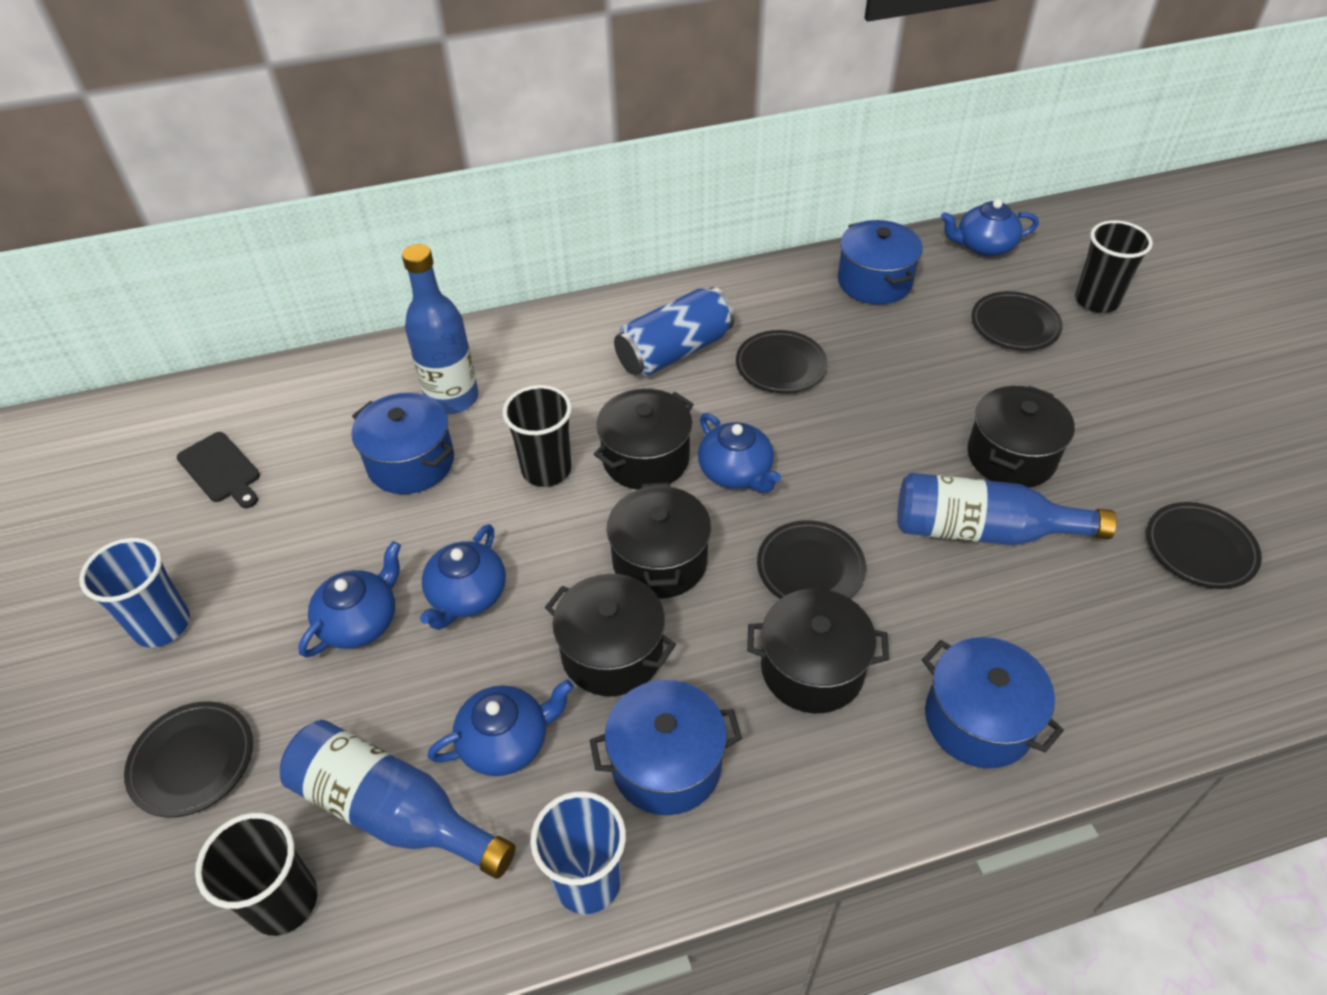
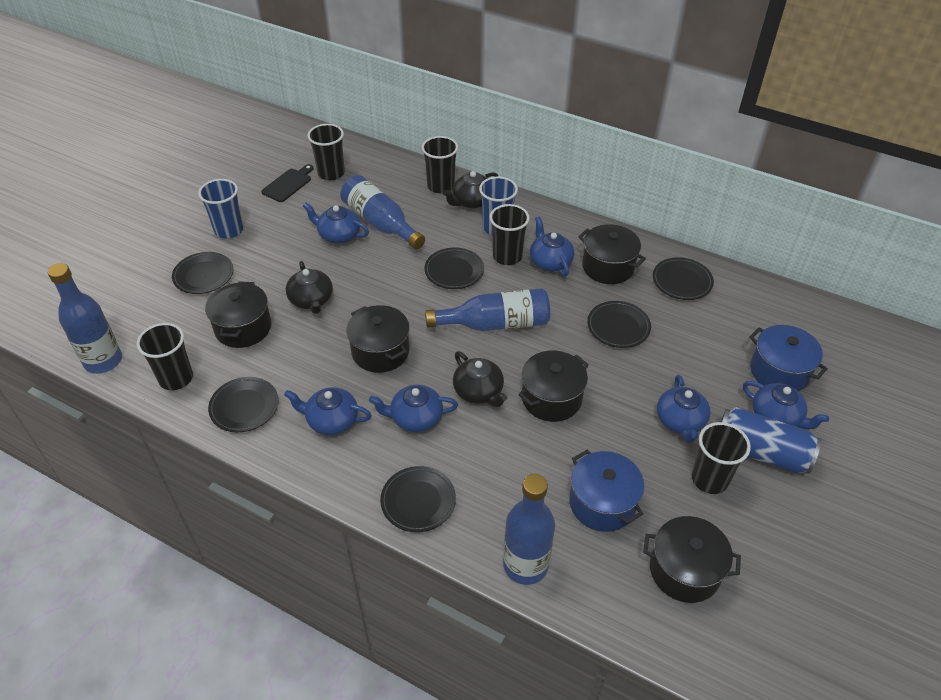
black cup: [195,812,317,936] [502,385,572,487] [1075,220,1153,313] = 3 -> [137,323,193,390] [307,124,345,180] [422,136,458,193] [490,204,530,265] [691,422,751,494] = 5
black plate: [124,701,253,817] [736,330,827,393] [757,520,866,599] [971,291,1063,350] [1147,502,1262,589] = 5 -> [172,252,233,294] [208,377,279,432] [380,466,456,532] [424,247,484,289] [587,301,651,348] [653,257,714,300] = 6
black teapot: none = 0 -> [286,261,333,314] [443,171,498,209] [453,351,507,407] = 3
blue bottle: [280,720,516,879] [402,244,478,414] [897,473,1117,545] = 3 -> [47,263,122,374] [340,175,425,249] [425,288,550,331] [503,474,555,585] = 4
blue pot: [351,392,454,494] [590,680,742,815] [838,220,923,304] [922,637,1064,768] = 4 -> [569,450,644,532] [749,325,828,391] = 2
blue teapot: [298,541,401,658] [420,524,506,630] [428,679,574,776] [698,413,781,493] [941,199,1039,256] = 5 -> [284,387,372,435] [303,202,369,244] [369,385,458,432] [530,216,574,276] [657,374,711,443] [743,381,829,429] = 6

